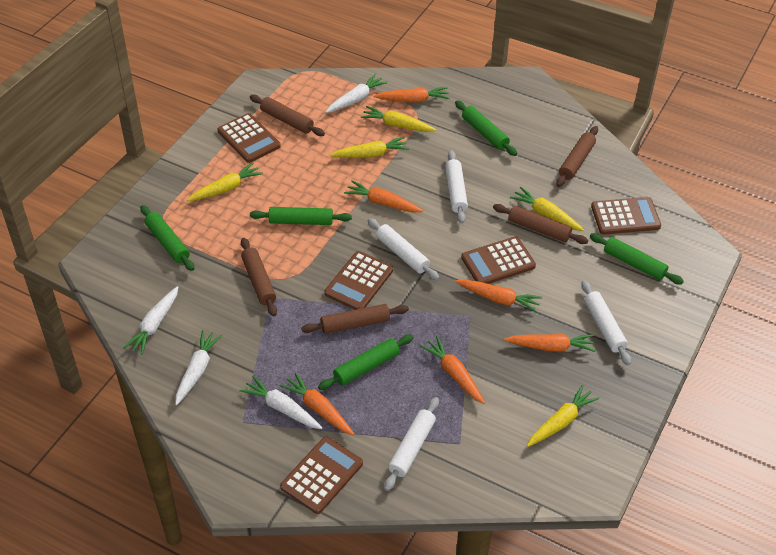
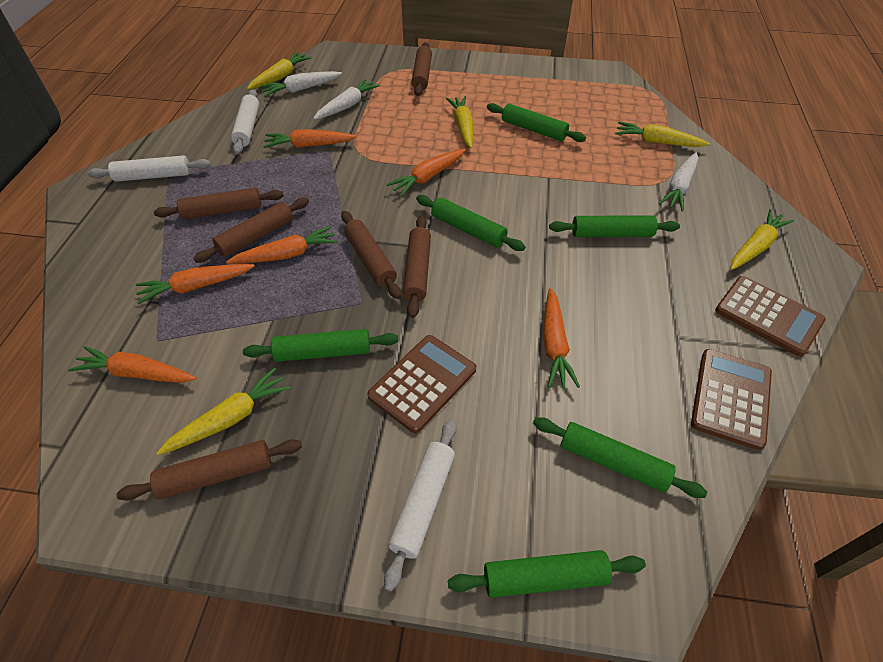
brown calculator: [217,113,281,163] [280,436,363,514] [324,251,393,310] [461,236,536,284] [591,197,661,235] = 5 -> [367,335,476,433] [691,349,772,450] [715,276,826,357] = 3
brown rolling pin: [241,238,277,316] [250,95,325,136] [301,304,409,334] [493,204,588,244] [556,126,598,187] = 5 -> [117,439,302,501] [154,188,284,220] [193,198,309,263] [341,211,401,299] [403,216,431,318] [411,42,432,96] = 6
green rolling pin: [140,205,195,271] [250,207,352,225] [318,334,414,390] [455,100,517,156] [590,233,684,284] = 5 -> [243,329,398,362] [416,195,525,251] [448,550,646,598] [487,103,586,142] [533,417,707,498] [549,216,680,237] = 6
white carrot: [123,286,178,355] [175,330,223,405] [240,376,323,429] [326,74,388,113] = 4 -> [260,71,342,97] [313,79,380,120] [659,152,698,211] = 3
white rolling pin: [367,218,439,280] [384,397,439,491] [445,150,468,223] [581,280,631,365] = 4 -> [87,155,211,182] [231,89,259,154] [384,419,457,591] = 3

